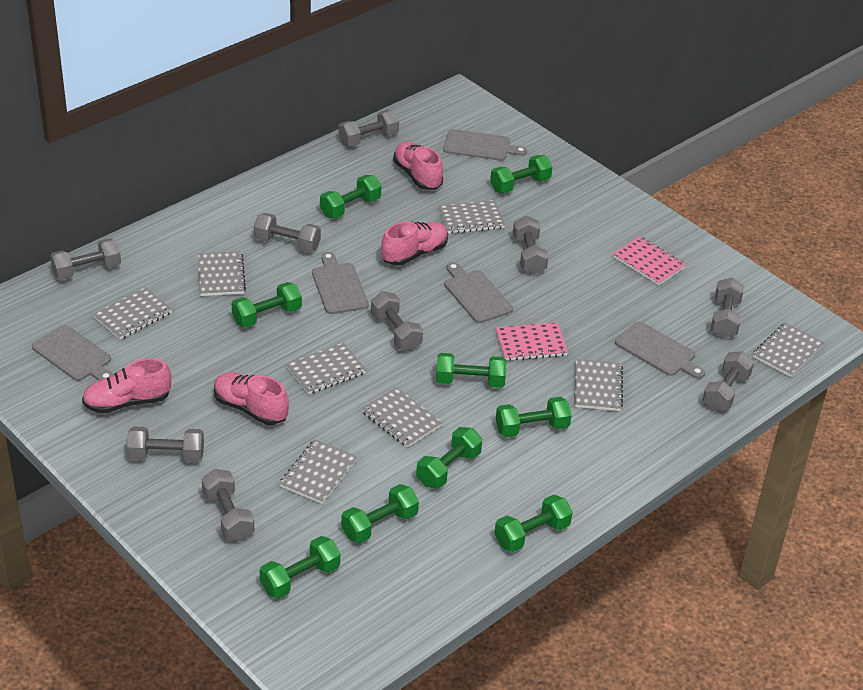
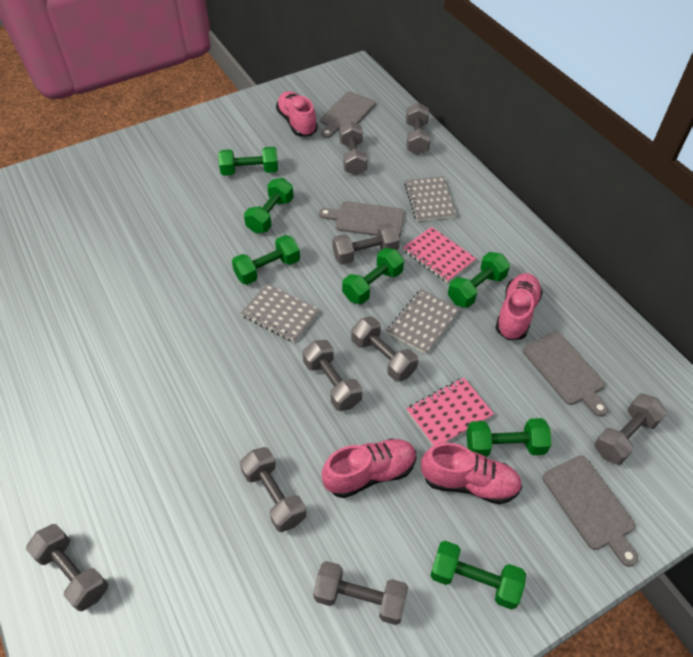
green dumbbell: [232,282,302,328] [259,536,340,599] [320,175,381,218] [341,484,419,543] [416,427,482,489] [436,353,507,388] [490,155,552,193] [494,495,572,552] [496,397,572,437] = 9 -> [218,147,278,176] [232,235,300,285] [244,178,294,233] [342,248,404,304] [430,541,526,609] [448,252,510,308] [467,418,552,457] = 7
grey cutting board: [32,325,113,381] [312,252,368,314] [443,129,527,161] [444,262,513,323] [615,321,705,379] = 5 -> [319,201,405,237] [320,92,376,138] [523,332,608,417] [543,456,638,567] = 4
grey notebook: [93,287,172,340] [198,251,246,296] [279,439,357,504] [286,343,366,395] [361,387,442,448] [439,200,505,234] [574,359,623,411] [753,322,824,377] = 8 -> [241,284,319,342] [387,289,460,354] [404,176,457,221] = 3

